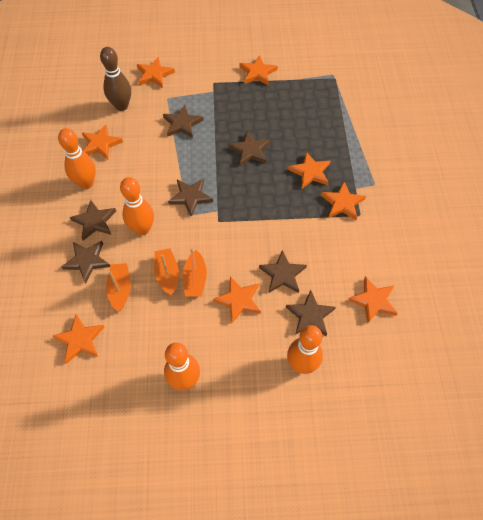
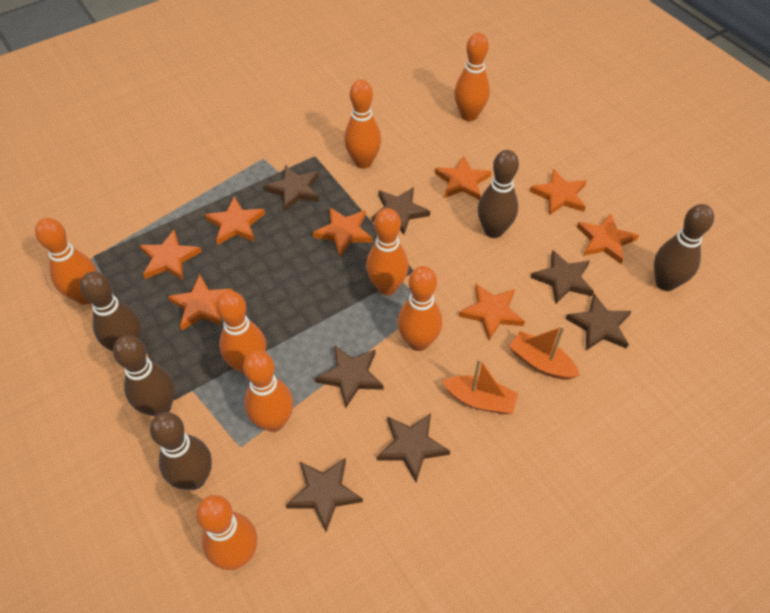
brown bowling pin: [100,47,131,111] = 1 -> [80,271,142,351] [113,335,175,417] [150,412,212,490] [478,150,519,238] [654,204,714,291] = 5
orange boat: [106,263,131,312] [154,248,179,295] [183,248,207,297] = 3 -> [442,358,518,414] [509,326,580,380] = 2
orange bowling pin: [58,128,96,189] [120,177,154,235] [164,342,200,390] [287,325,323,374] = 4 -> [35,218,97,305] [196,495,257,570] [216,291,266,374] [243,351,293,432] [344,80,381,169] [366,208,409,295] [398,266,442,351] [454,33,490,121] = 8

